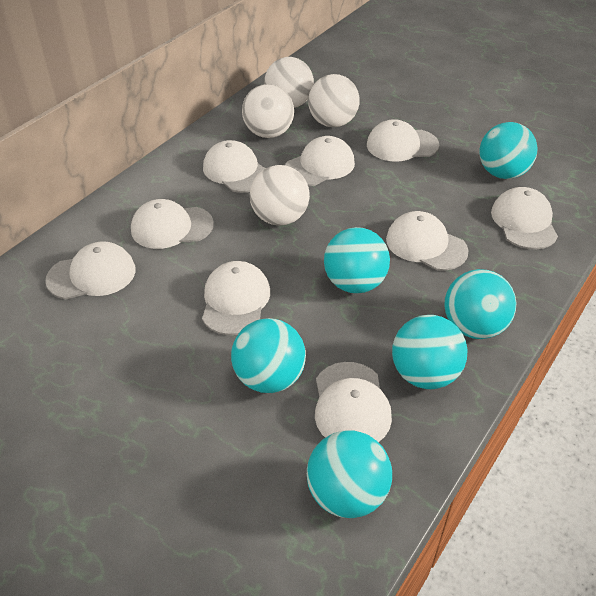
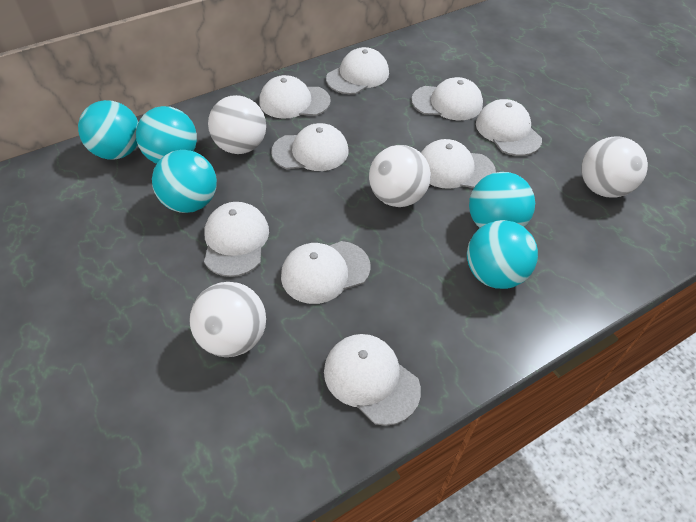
turquoise ball: [231,318,306,393] [307,431,392,518] [324,227,390,293] [392,315,468,389] [444,269,516,339] [480,122,538,179] = 6 -> [78,100,138,160] [136,106,197,164] [152,150,217,213] [467,220,538,289] [469,172,535,228] = 5

